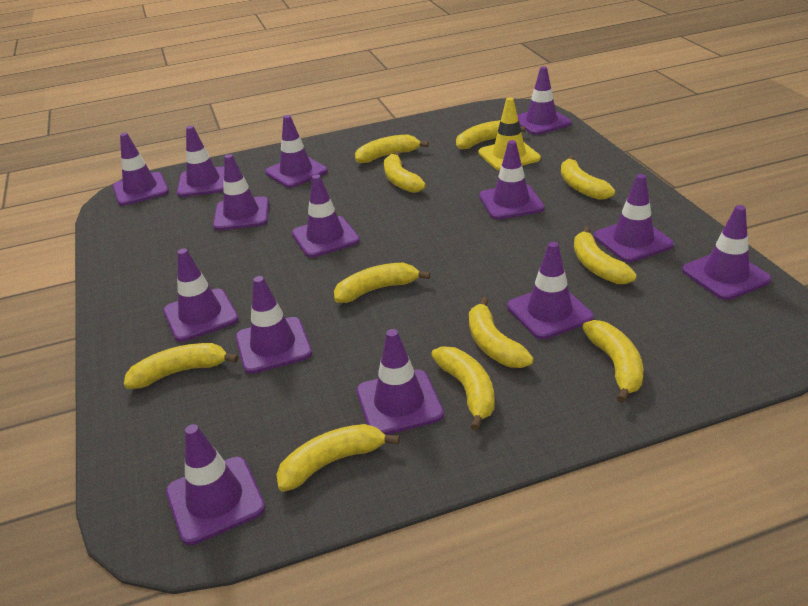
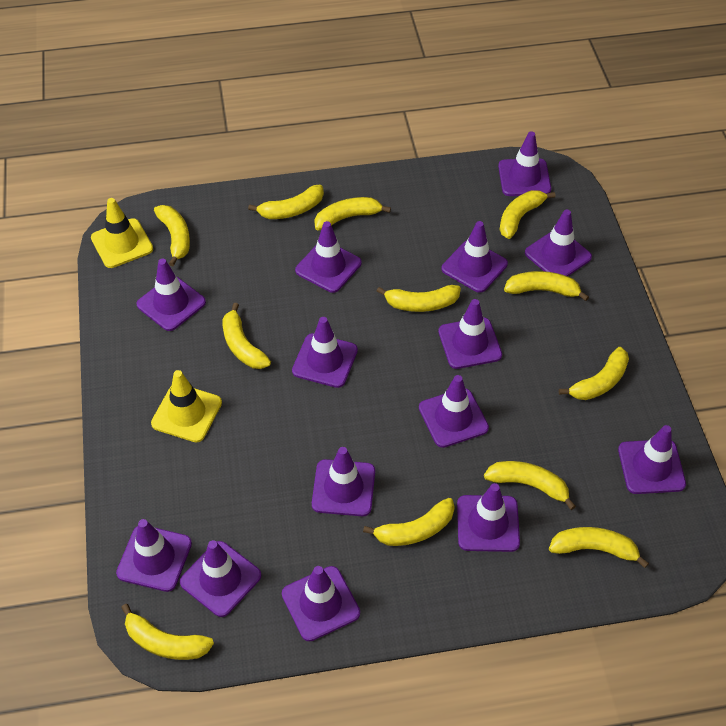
yellow banana: [124,343,238,389] [276,424,400,492] [334,263,430,303] [355,134,429,163] [384,151,426,193] [431,346,494,431] [456,120,525,149] [469,297,534,368] [561,156,615,200] [574,226,637,284] [582,320,643,403] = 11 -> [121,604,214,660] [154,205,190,266] [222,303,271,369] [248,185,324,219] [314,197,391,231] [363,498,455,546] [377,285,461,312] [484,461,576,510] [499,190,556,239] [504,271,589,301] [549,527,649,568] [559,347,629,400] = 12
yellow traffic cone: [478,97,541,171] = 1 -> [91,198,153,268] [151,370,222,443] = 2

